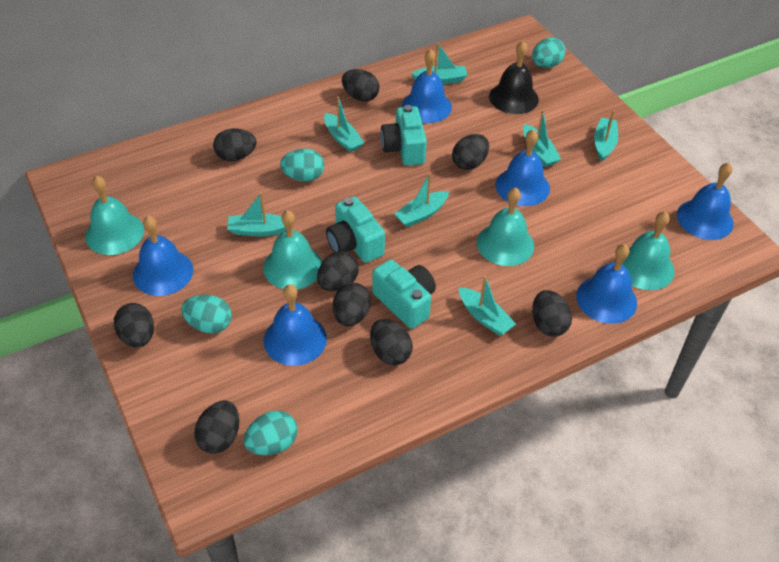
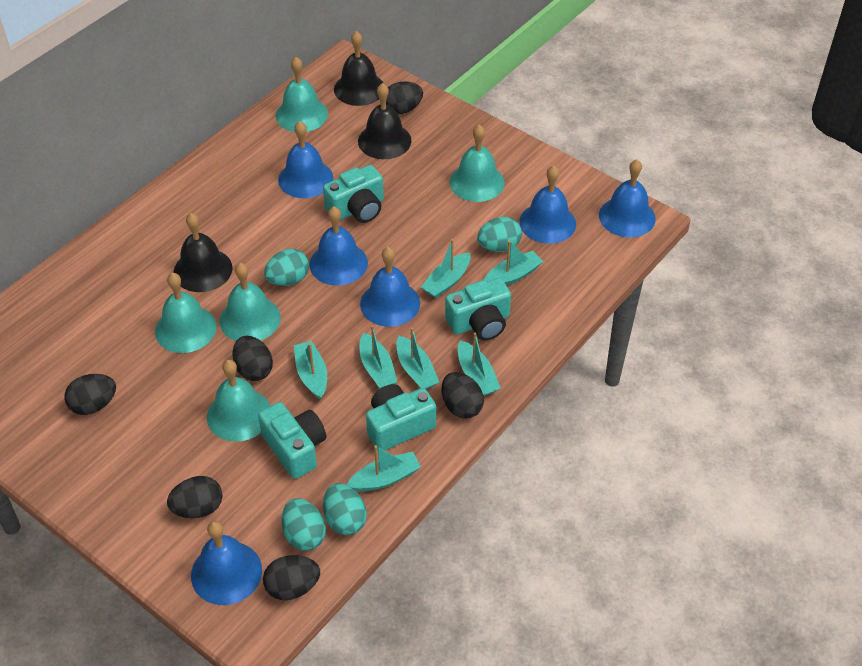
black bell: [489,41,539,114] = 1 -> [173,213,233,292] [334,31,384,106] [358,83,411,159] = 3
black egg: [114,303,154,347] [194,401,239,454] [213,129,256,161] [317,251,359,291] [333,282,371,327] [342,69,380,102] [370,319,413,365] [452,134,489,170] [532,290,572,337] = 9 -> [64,374,116,415] [167,476,223,518] [232,336,273,381] [263,555,320,600] [386,81,423,114] [442,372,484,419] = 6
turquoise bell: [85,176,144,255] [263,210,322,289] [477,187,534,266] [615,211,675,290] = 4 -> [155,273,217,353] [207,360,270,442] [220,263,281,341] [276,57,328,132] [449,125,505,202] = 5
turquoise camera: [326,196,385,263] [372,259,436,329] [381,105,427,166] = 3 -> [258,402,326,479] [323,165,384,223] [366,384,436,451] [445,278,511,340] = 4

